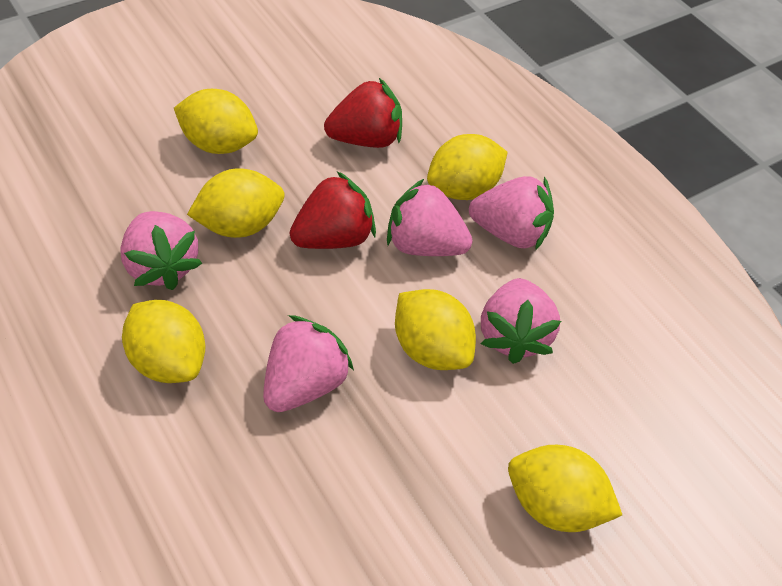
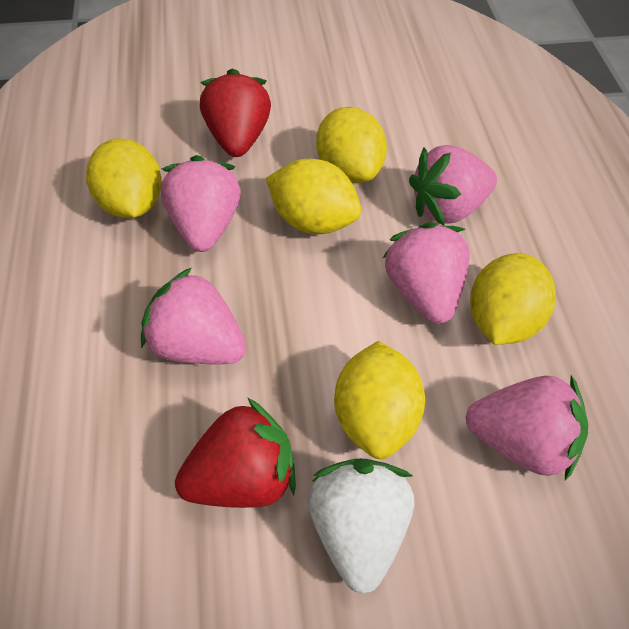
white strawberry: none = 0 -> [308,458,414,594] = 1
yellow lemon: [122,300,206,383] [174,89,258,154] [187,168,284,238] [395,289,476,370] [427,134,507,200] [508,445,622,532] = 6 -> [86,138,162,219] [266,159,362,234] [316,107,387,183] [334,341,425,459] [470,253,556,345] = 5

